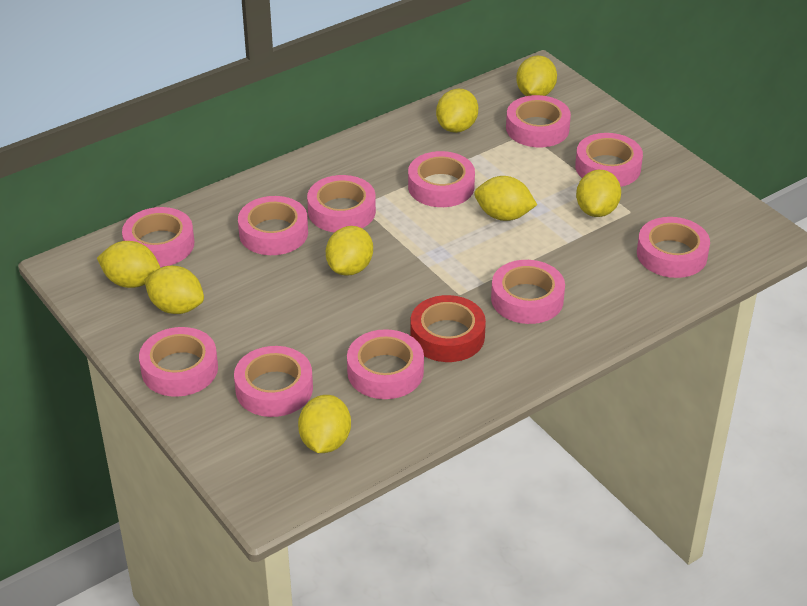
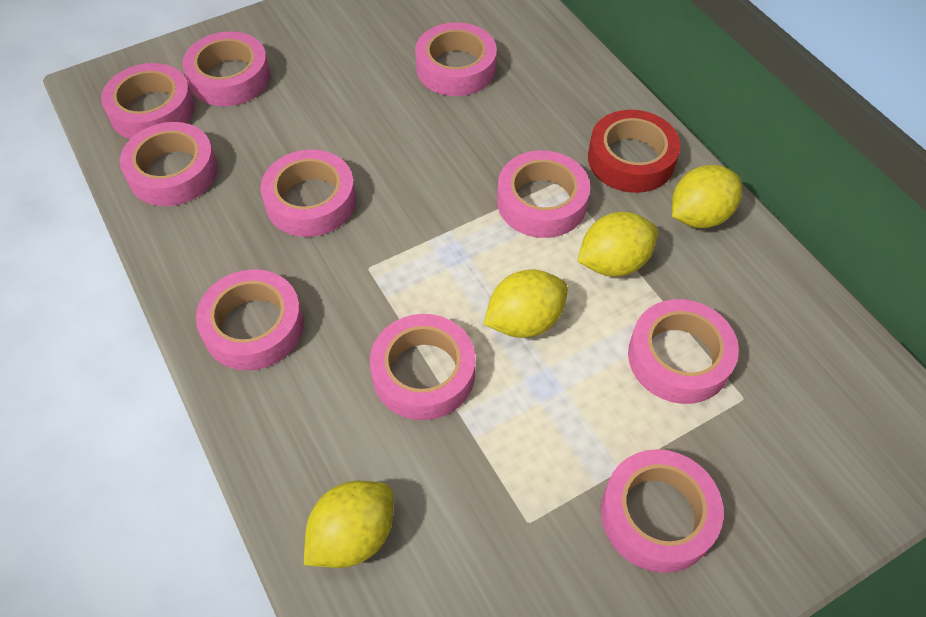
pink tape: [122,207,194,267] [139,327,218,397] [234,346,313,417] [238,196,308,255] [307,175,376,232] [347,329,424,399] [408,151,475,207] [491,260,565,324] [506,95,571,147] [575,133,643,187] [637,217,710,278] = 11 -> [101,63,195,139] [120,122,218,206] [182,31,270,106] [196,269,304,371] [260,150,356,237] [370,314,476,420] [415,22,497,96] [497,150,590,238] [601,449,724,573] [628,299,739,404] = 10
yellow lemon: [97,241,160,288] [144,266,204,314] [298,395,351,453] [326,226,373,276] [436,88,478,133] [474,176,537,221] [516,56,557,96] [576,170,621,217] = 8 -> [304,481,394,568] [484,269,568,338] [577,212,658,277] [672,165,742,228] = 4

